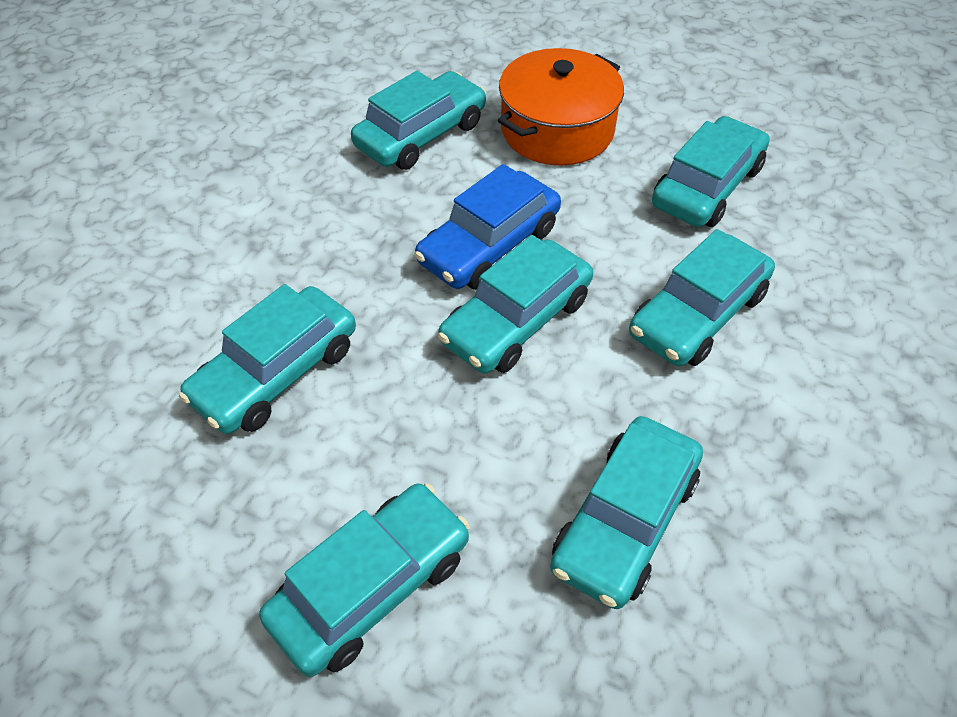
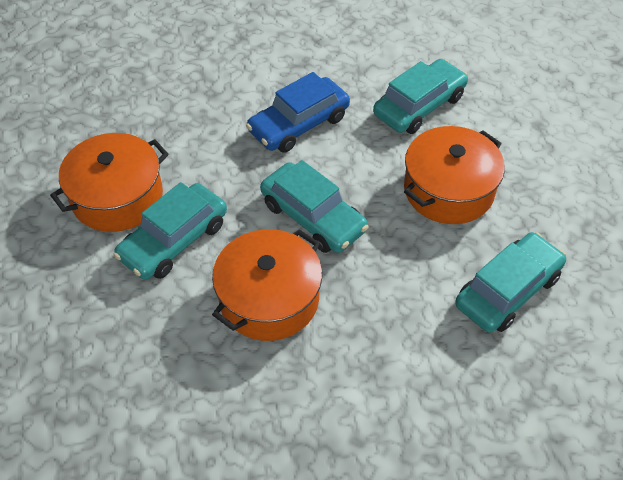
orange pot: [498,48,624,166] = 1 -> [50,133,169,232] [212,229,322,341] [404,126,505,224] = 3
turquoise car: [179,284,356,434] [259,484,470,677] [351,71,486,170] [438,235,593,373] [550,416,703,609] [629,229,775,366] [652,116,770,227] = 7 -> [114,182,227,280] [260,160,369,253] [373,59,468,134] [455,232,566,333] = 4

